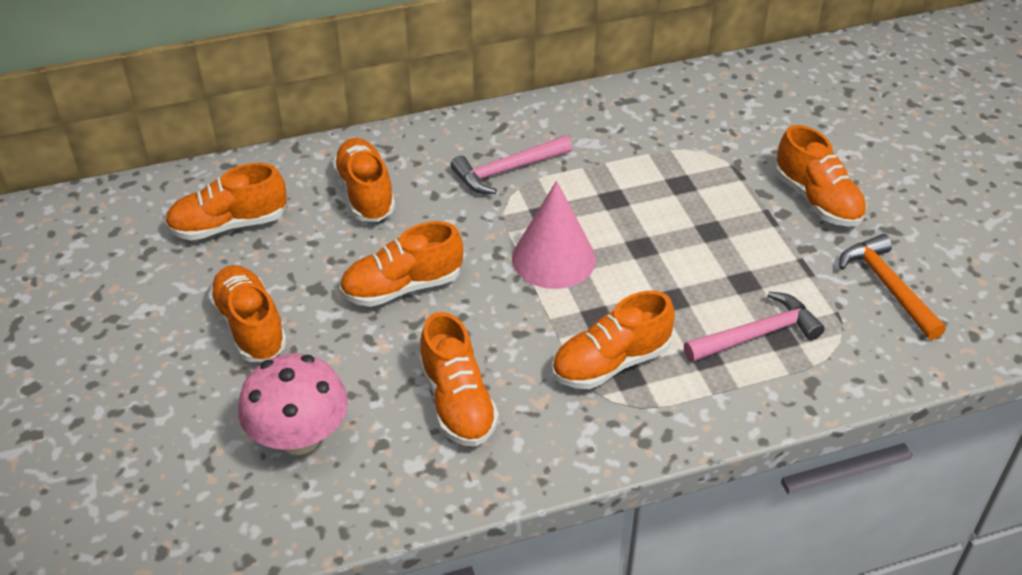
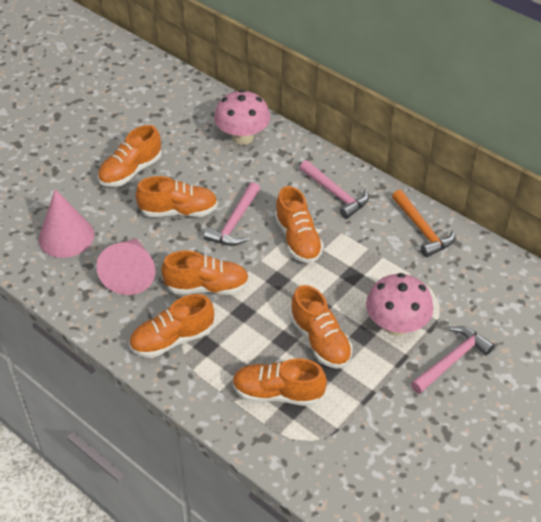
pink cone: [512,181,596,289] = 1 -> [39,189,94,258] [96,238,155,295] = 2
pink hammer: [451,135,572,194] [684,291,825,362] = 2 -> [204,182,260,246] [300,160,369,219] [411,326,494,394] = 3
pink mushroom: [238,354,348,455] = 1 -> [214,90,270,145] [366,273,434,336] = 2

